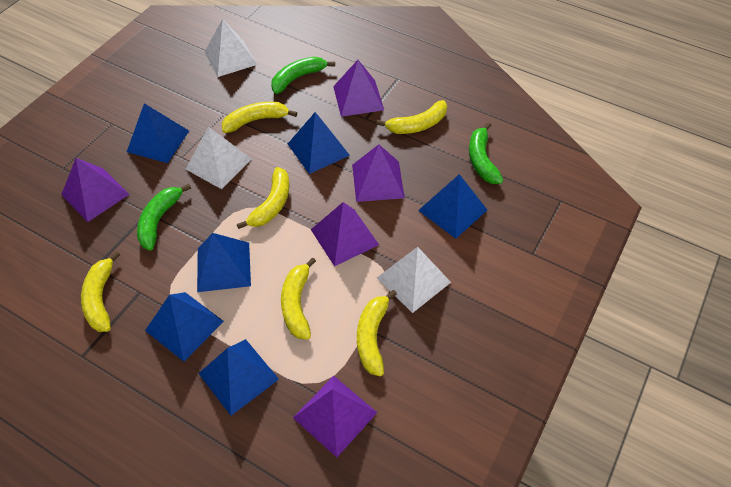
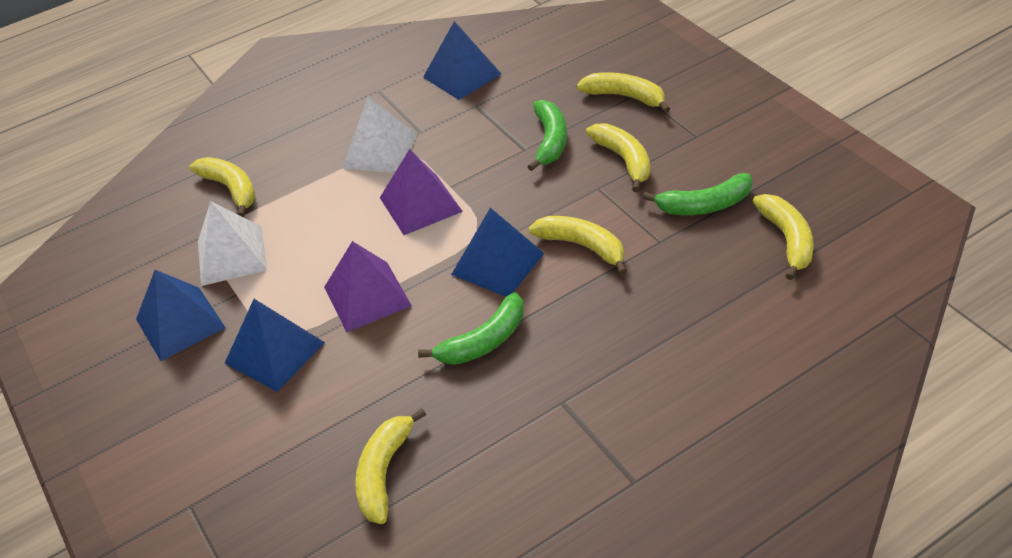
blue pyramid: [127,103,189,163] [145,292,224,362] [197,233,251,292] [198,339,279,416] [288,112,350,174] [418,174,487,239] = 6 -> [136,270,226,361] [225,299,325,392] [423,21,501,100] [451,208,545,297] = 4
purple pyramid: [61,158,130,222] [293,376,377,457] [311,202,379,266] [333,60,384,117] [352,144,405,202] = 5 -> [324,241,412,332] [380,149,463,235] = 2
white pyramid: [186,126,251,189] [205,19,257,77] [377,247,451,313] = 3 -> [198,201,267,286] [342,97,417,173] = 2

